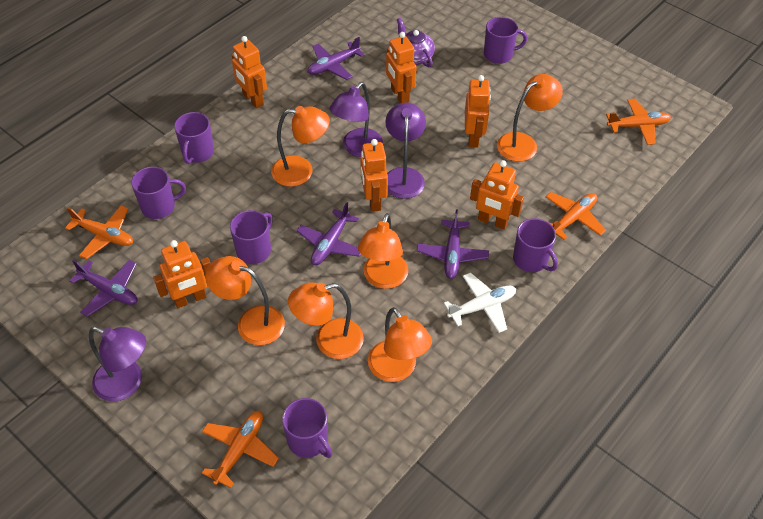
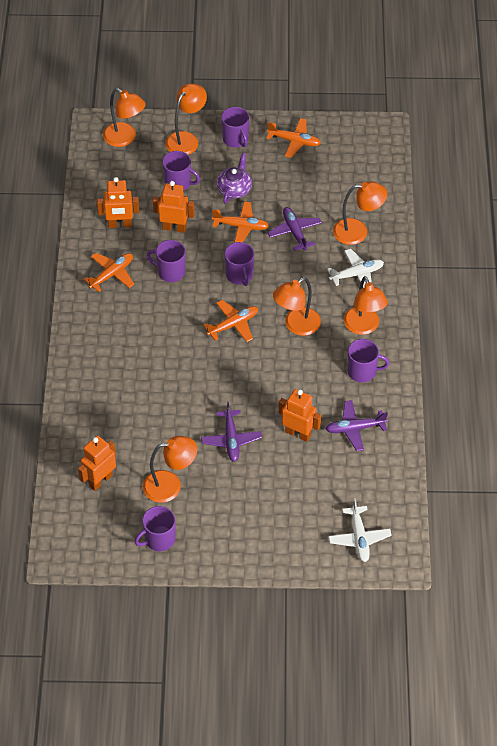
orange robot: [153,240,210,308] [232,36,267,108] [361,139,388,212] [386,32,417,103] [465,75,491,148] [470,160,524,230] = 6 -> [78,436,116,491] [97,177,139,228] [153,181,195,233] [279,389,321,442] = 4
purple lamp: [89,327,146,402] [330,82,383,157] [386,103,426,199] = 3 -> none = 0
purple plane: [69,259,137,317] [296,202,361,265] [308,37,365,80] [417,209,489,279] = 4 -> [201,402,262,462] [268,207,322,251] [326,400,388,451] = 3
white plane: [444,273,516,333] = 1 -> [327,249,384,288] [328,498,392,562] = 2

